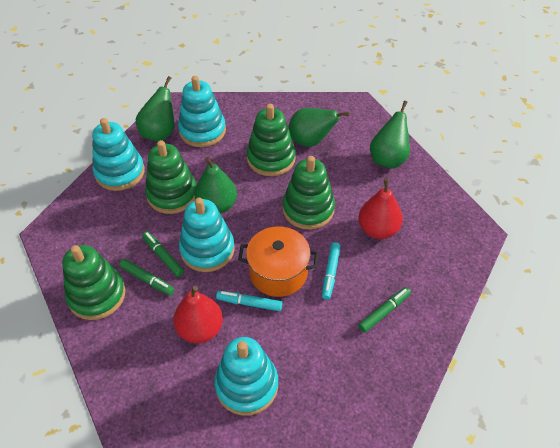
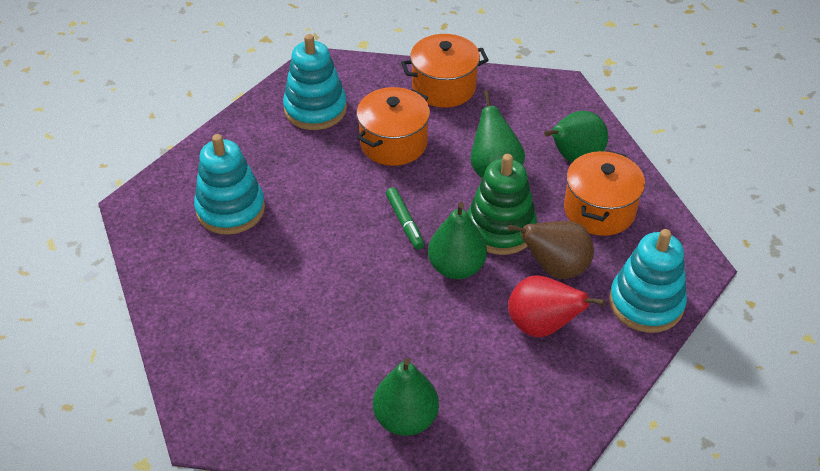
brown pear: none = 0 -> [508,221,594,279] = 1
green marker: [119,259,174,296] [142,231,184,277] [358,287,411,333] = 3 -> [386,187,424,249] = 1
green stacking toy: [62,245,126,320] [145,140,197,214] [247,104,296,176] [283,156,335,230] = 4 -> [467,154,537,255] = 1
orange pot: [238,227,318,297] = 1 -> [357,87,430,166] [401,34,489,108] [564,150,645,236] = 3
red pear: [173,286,223,343] [358,179,403,239] = 2 -> [508,275,605,337] = 1
turquoise marker: [216,291,283,311] [322,242,341,300] = 2 -> none = 0
turquoise stacking toy: [92,118,145,191] [178,76,226,147] [179,198,235,272] [214,337,278,416] = 4 -> [194,134,265,235] [283,34,347,130] [609,229,687,333] = 3

